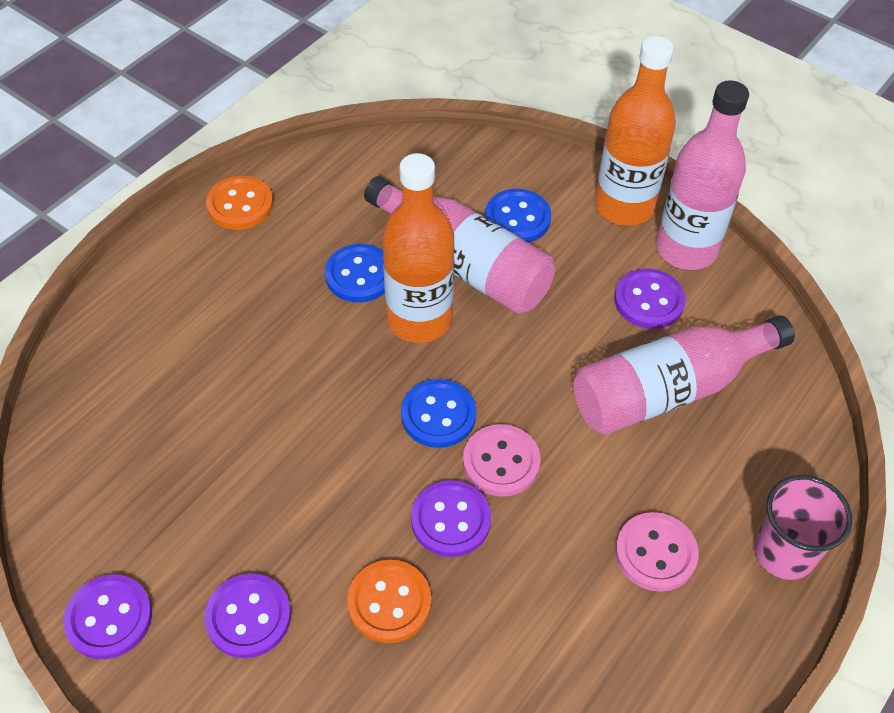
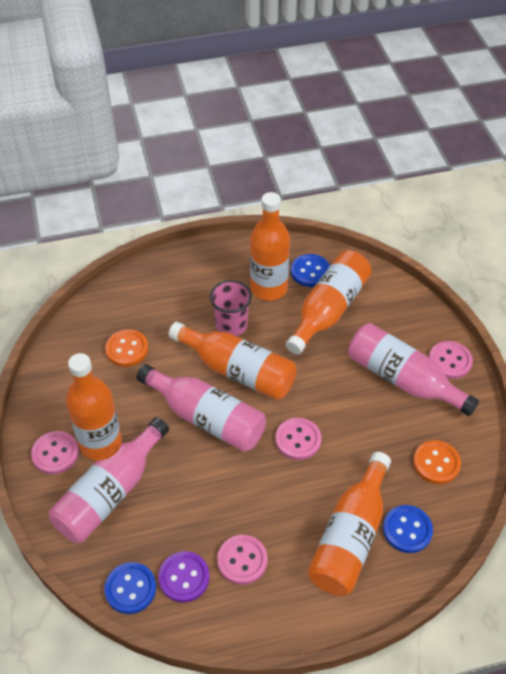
orange bottle: [382,153,454,343] [595,36,676,226] = 2 -> [66,353,122,460] [168,322,297,400] [250,192,290,301] [286,250,372,355] [308,452,391,596] = 5
pink button: [463,424,540,497] [615,512,699,592] = 2 -> [31,431,79,474] [217,535,268,585] [275,418,321,460] [429,341,473,379] = 4
purple button: [64,574,152,659] [204,573,291,658] [411,480,491,557] [614,269,686,329] = 4 -> [158,551,209,602] = 1

